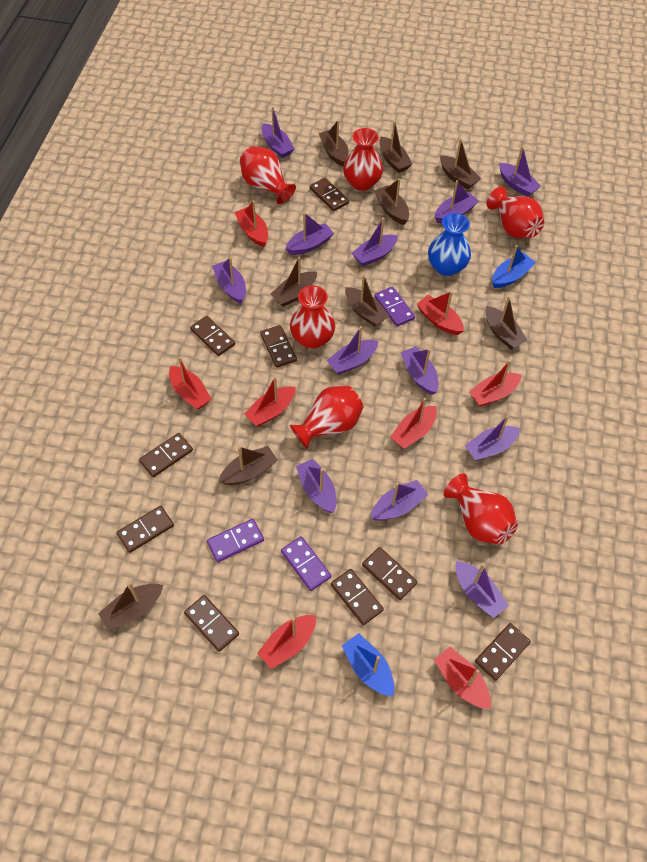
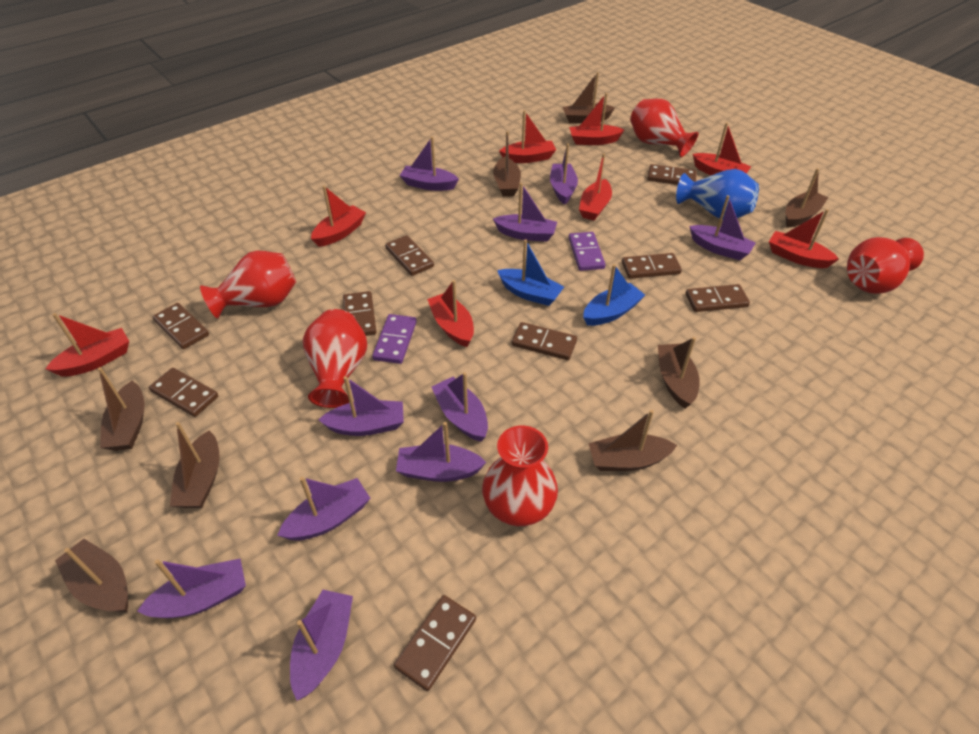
brown boat: [98,582,163,631] [219,446,277,485] [270,257,317,307] [319,120,349,166] [345,275,389,327] [374,178,409,225] [379,120,412,173] [440,138,481,189] [485,296,528,349] = 9 -> [55,539,128,612] [98,367,145,451] [170,422,220,508] [493,131,521,197] [563,72,615,124] [589,410,677,471] [658,337,700,408] [786,168,828,228] = 8
purple boat: [212,257,246,304] [262,106,295,158] [285,212,334,255] [296,459,336,513] [327,326,378,375] [352,218,398,266] [371,480,428,521] [400,346,439,395] [435,180,479,223] [456,561,509,618] [465,415,520,461] [499,146,541,197] = 12 -> [137,559,246,618] [277,477,370,541] [290,590,353,701] [318,376,404,436] [396,422,486,482] [400,136,459,191] [432,372,488,442] [493,183,557,242] [550,143,578,205] [689,195,756,260] = 10
purple domino: [207,519,264,562] [281,536,331,591] [374,286,415,327] = 3 -> [372,314,417,364] [569,232,605,271] = 2
red vase: [240,146,296,204] [290,285,335,349] [290,386,364,449] [343,128,383,191] [444,473,518,545] [487,187,544,238] = 6 -> [200,251,296,318] [303,309,367,408] [482,426,558,526] [630,99,698,157] [847,237,924,294] = 5

